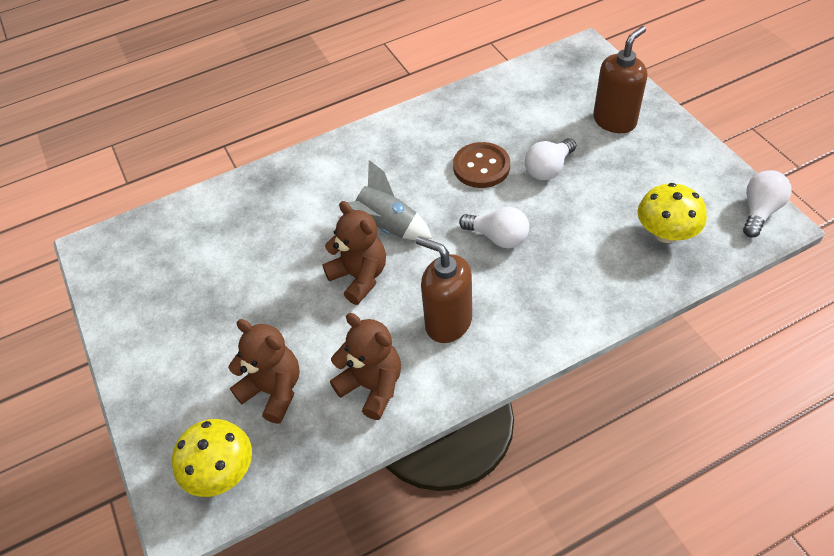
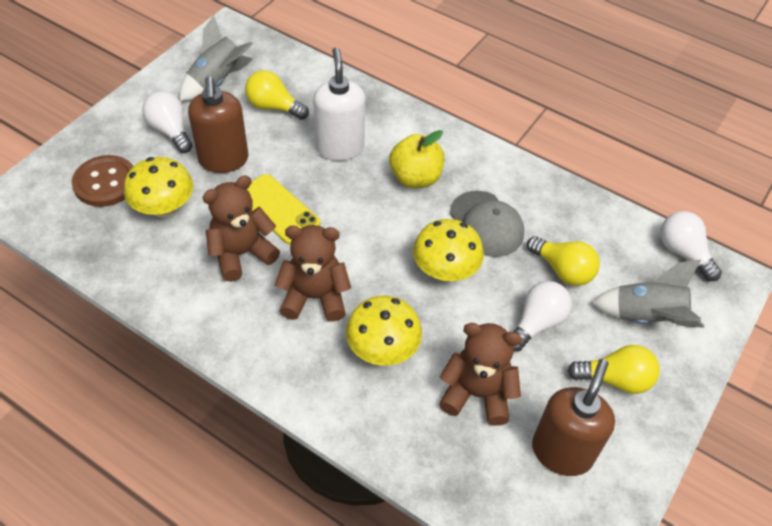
grey cap: none = 0 -> [450,191,524,257] = 1
grey rocket: [339,160,432,240] = 1 -> [180,15,253,101] [591,259,704,328] = 2
white soap dispenser: none = 0 -> [313,47,365,161] = 1
yellow apple: none = 0 -> [389,130,444,188] = 1
yellow light bulb: none = 0 -> [245,70,309,120] [527,236,600,286] [568,345,660,394] = 3
yellow mushroom: [172,419,252,497] [638,183,707,243] = 2 -> [124,157,193,218] [346,296,422,366] [413,219,484,281] = 3
yellow phone: none = 0 -> [247,174,320,245] = 1

